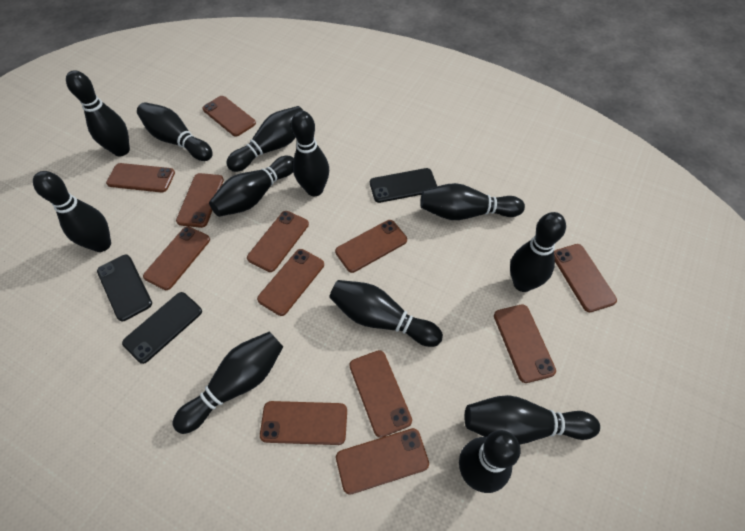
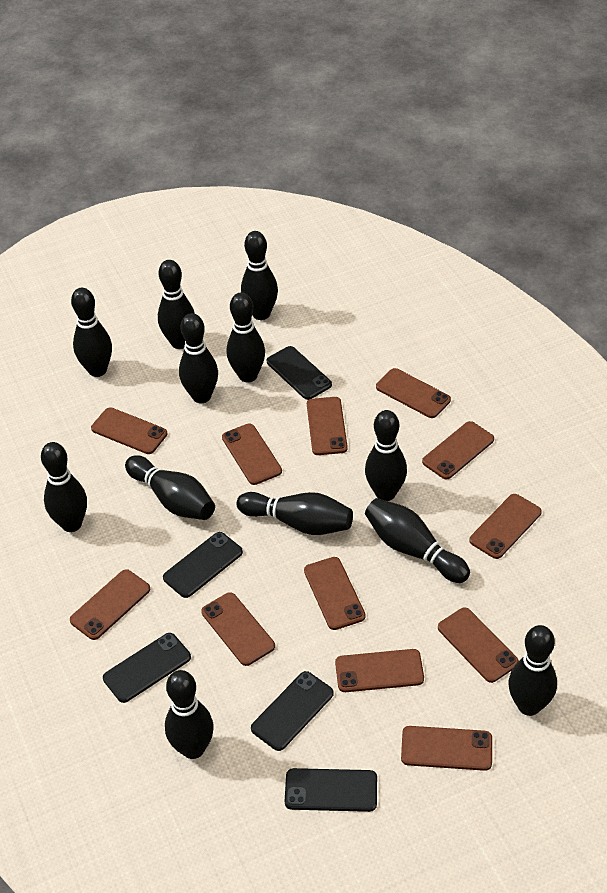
black phone: [97,255,152,321] [122,292,202,364] [370,168,437,203] = 3 -> [103,633,191,703] [163,532,243,598] [251,671,334,751] [267,346,332,400] [285,768,377,812] = 5

